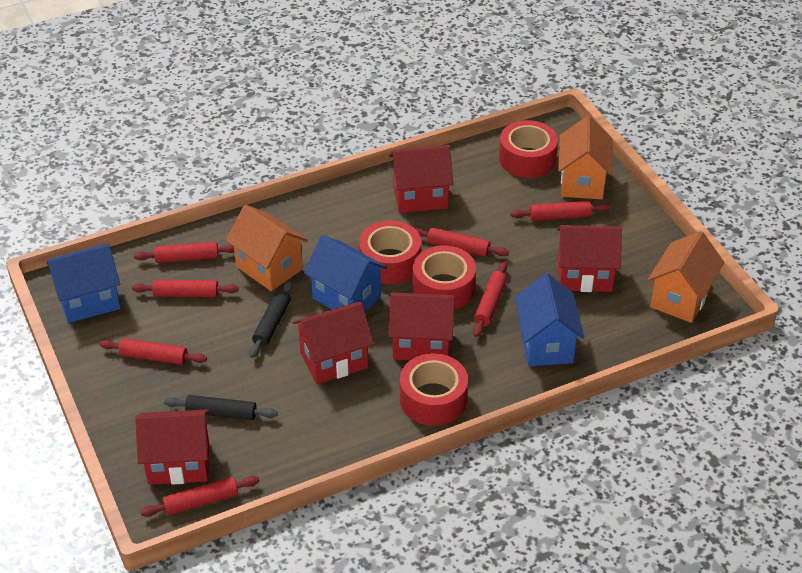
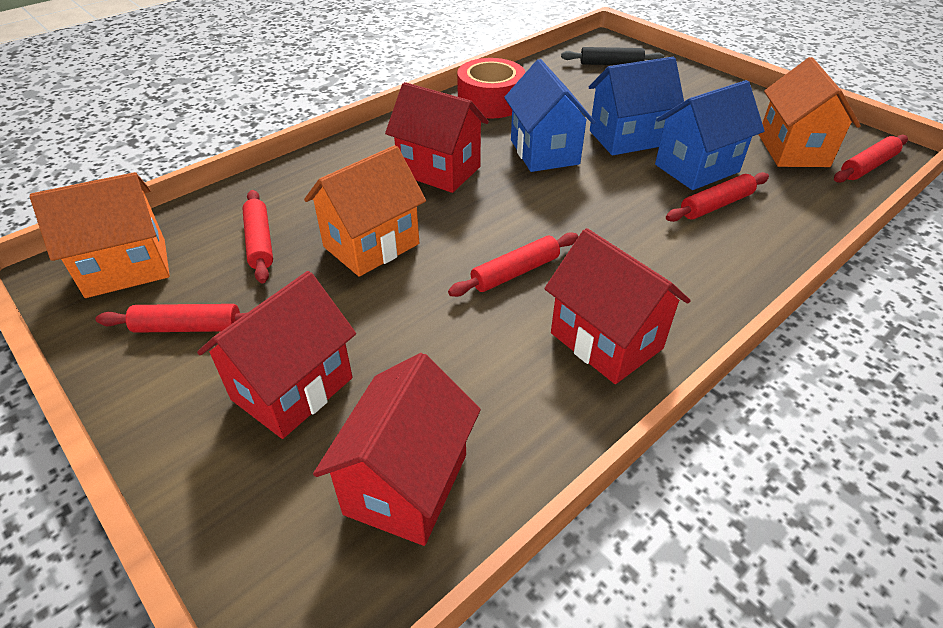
black rolling pin: [164,395,278,420] [249,280,293,358] = 2 -> [561,47,664,65] = 1
red house: [135,409,209,485] [293,301,374,384] [388,293,455,360] [389,145,453,213] [557,225,622,292] = 5 -> [197,271,356,439] [313,353,481,546] [385,82,489,193] [544,228,691,384] = 4
red rolling pin: [100,338,207,365] [132,280,239,297] [134,242,234,263] [140,476,260,517] [414,227,509,256] [473,261,507,337] [511,201,610,221] = 7 -> [95,304,246,333] [242,190,273,283] [448,232,578,297] [666,172,769,222] [834,135,908,183] = 5
red tape: [359,220,421,284] [400,353,468,426] [413,245,476,310] [499,120,558,178] = 4 -> [457,58,526,119] = 1

